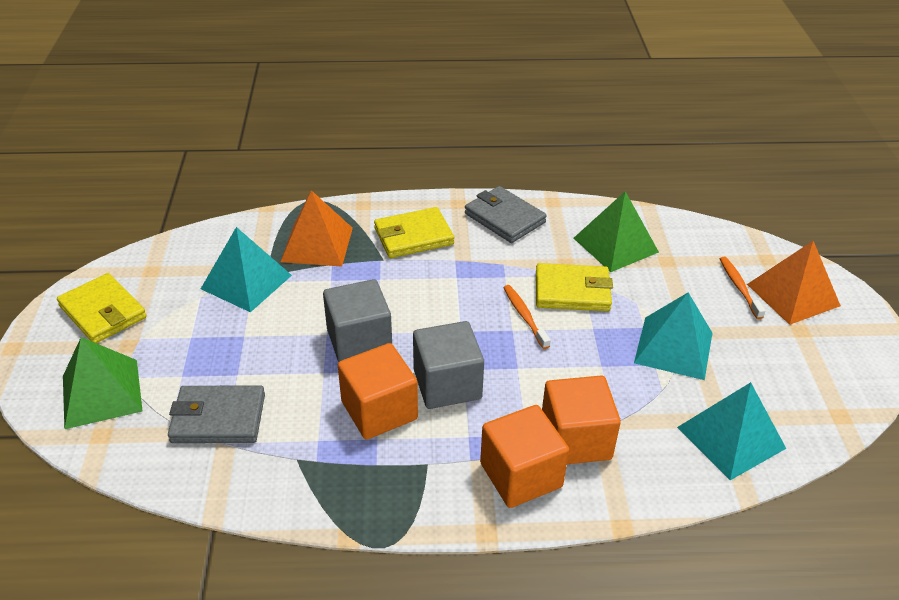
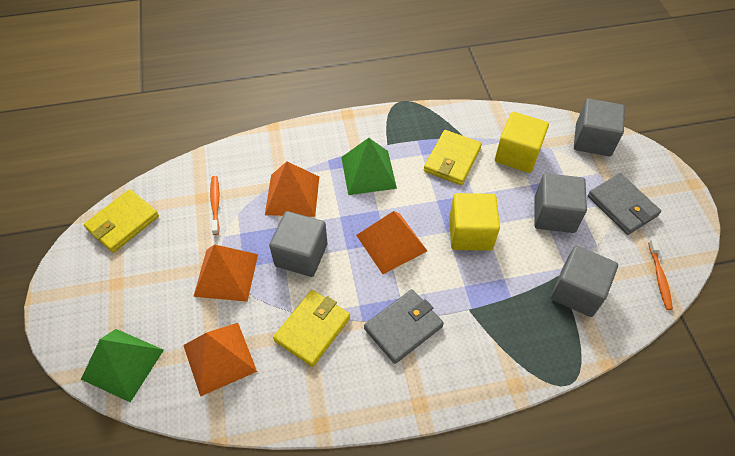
grey cube: [323,279,392,362] [413,321,484,409] = 2 -> [269,211,328,277] [534,173,587,233] [551,246,618,317] [574,99,625,156] = 4
orange cube: [338,343,418,440] [480,405,569,508] [542,376,621,464] = 3 -> none = 0
orange pyramid: [281,190,353,267] [747,241,841,325] = 2 -> [183,323,257,397] [193,244,258,302] [265,161,319,217] [356,211,427,274] = 4
turquoise pyramid: [201,227,292,312] [634,293,712,380] [677,382,786,480] = 3 -> none = 0
yellow cube: none = 0 -> [449,193,500,251] [495,112,549,173] = 2

